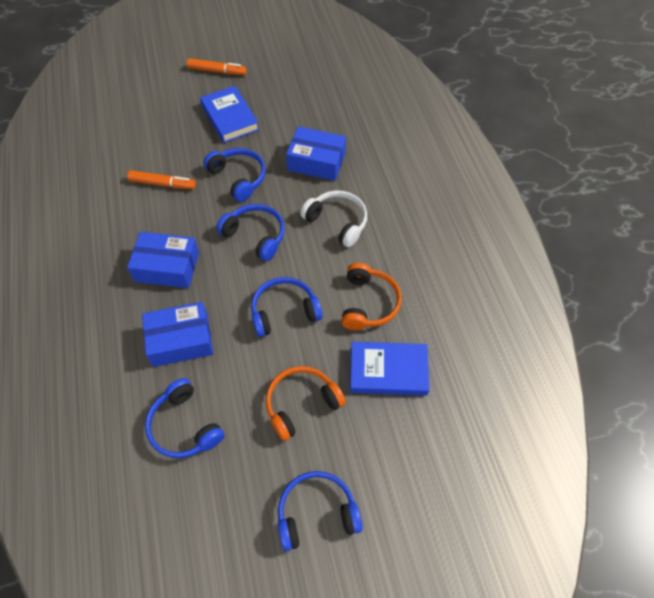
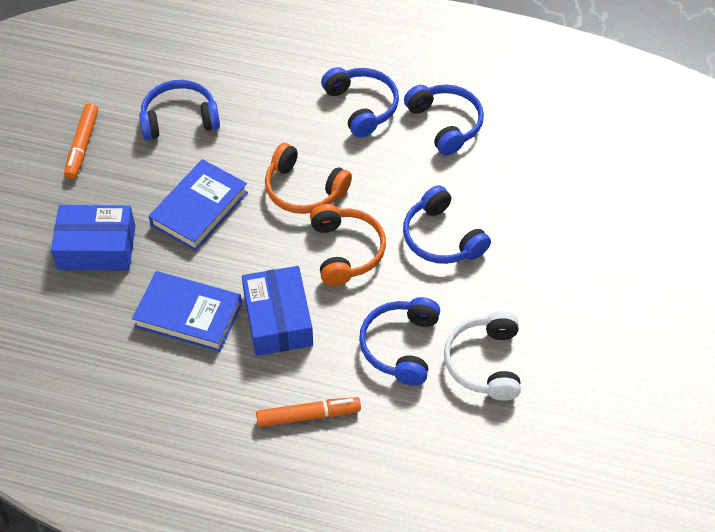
blue box: [127,232,199,288] [142,302,213,367] [286,126,346,181] = 3 -> [51,205,135,270] [242,266,313,356] = 2

